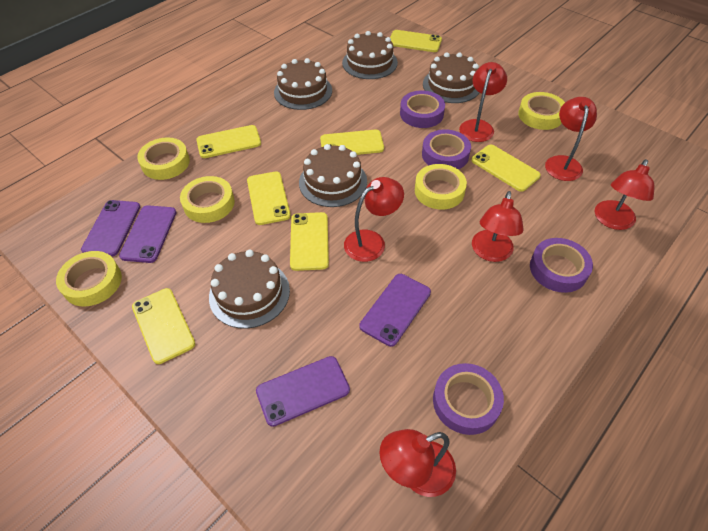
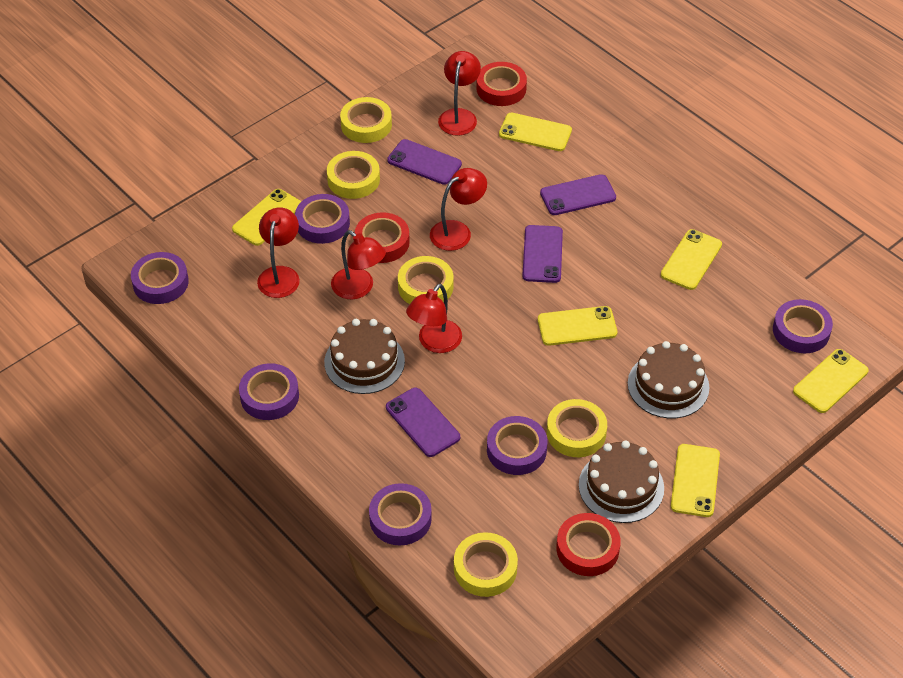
brown cake: [209,250,290,329] [274,58,332,110] [299,144,367,207] [342,31,398,79] [423,52,479,103] = 5 -> [324,319,405,394] [579,440,664,523] [628,341,710,418] = 3
purple tape: [400,91,445,128] [422,129,471,169] [433,363,504,435] [530,238,593,293] = 4 -> [131,252,189,304] [239,363,299,420] [295,194,350,244] [369,483,432,545] [487,416,547,475] [773,299,833,353] = 6
red lamp: [344,177,404,262] [380,429,456,497] [459,62,507,142] [472,191,524,262] [545,97,597,181] [595,159,655,230] = 6 -> [257,208,300,298] [331,230,386,299] [406,284,462,353] [430,168,487,251] [438,51,481,136] = 5
red tape: none = 0 -> [355,212,410,263] [476,62,527,106] [556,513,621,576] = 3
yellow phone: [132,288,195,364] [196,125,261,158] [247,171,291,225] [290,212,329,271] [320,129,384,155] [390,30,442,52] [472,145,541,192] = 7 -> [232,189,302,246] [499,113,572,151] [538,306,617,346] [661,229,722,290] [671,444,720,517] [793,349,869,413] = 6

